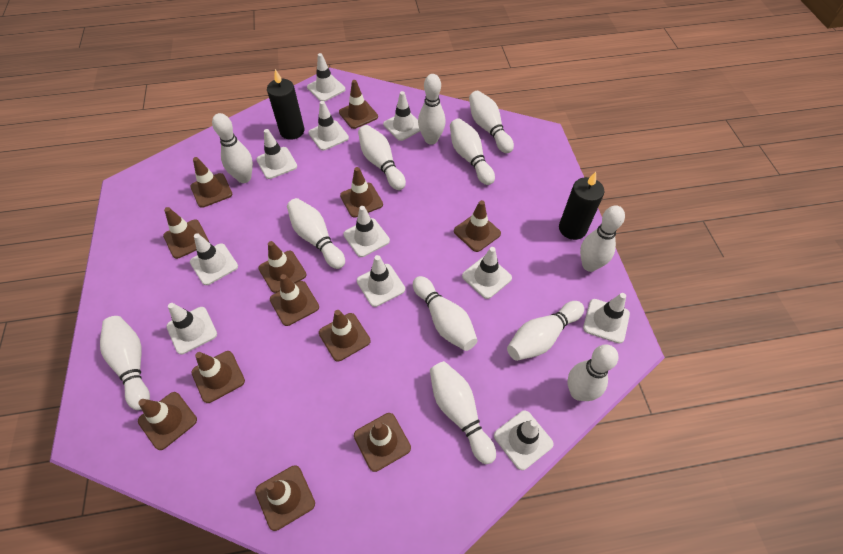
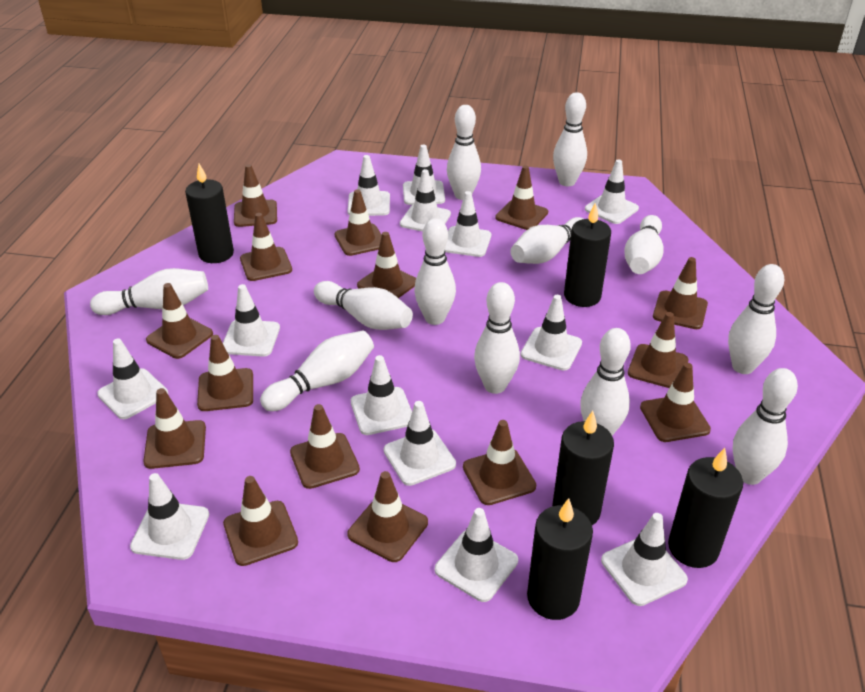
black candle: [267,69,304,140] [559,172,604,240] = 2 -> [185,164,234,263] [527,498,593,620] [552,411,614,525] [564,203,611,307] [668,448,743,568] = 5
brown traffic cone: [138,392,197,450] [163,207,209,259] [190,157,232,208] [191,351,245,403] [255,465,315,531] [258,241,307,293] [270,274,319,326] [319,310,371,361] [339,80,378,129] [340,167,383,218] [354,413,411,472] [454,200,501,252] = 12 -> [143,388,206,469] [146,283,213,359] [197,335,253,411] [223,476,298,566] [234,164,277,227] [240,213,292,281] [290,404,360,489] [334,189,382,256] [347,471,428,562] [357,232,416,298] [463,420,536,505] [495,165,548,230] [628,312,688,388] [640,363,711,442] [653,257,708,329] = 15
white traffic cone: [166,303,217,354] [190,233,238,285] [256,129,297,179] [307,53,345,102] [308,101,349,151] [343,206,390,257] [357,255,405,307] [383,91,420,141] [462,247,512,299] [494,411,554,470] [583,293,630,344] = 11 -> [97,339,168,419] [130,473,209,560] [223,284,280,357] [348,155,390,216] [351,355,412,435] [384,401,456,486] [400,169,451,232] [403,145,445,205] [435,508,518,602] [445,191,491,257] [521,295,582,371] [585,159,639,224] [601,513,688,606] = 13

